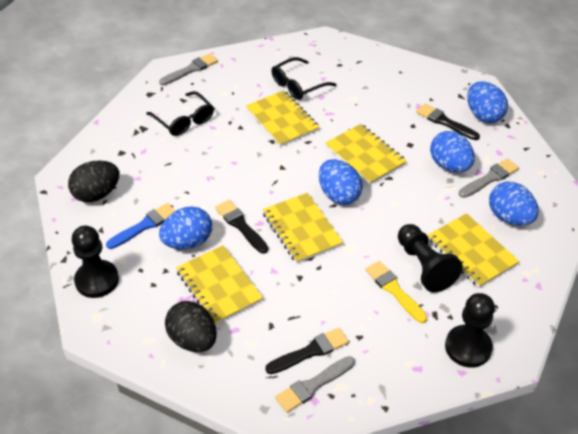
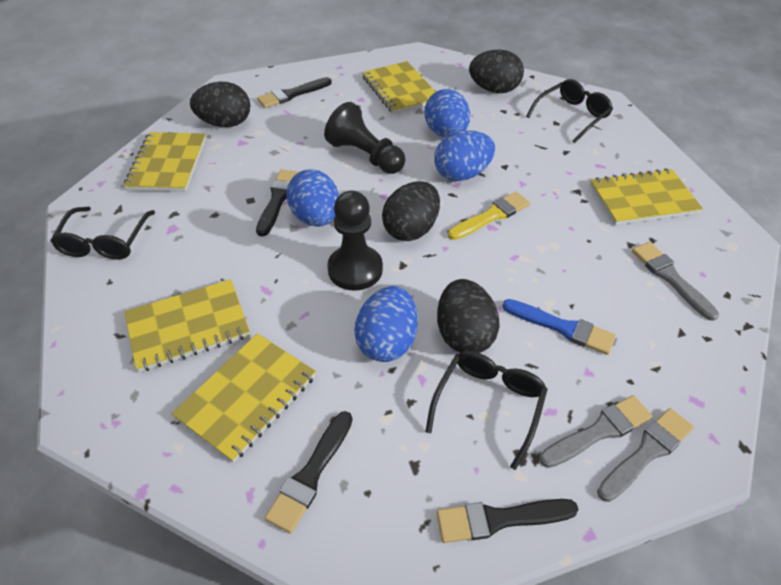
black brush: [215,200,268,254] [265,328,349,374] [416,103,480,140] = 3 -> [256,169,299,237] [257,77,332,108] [265,411,353,534] [437,499,578,543] = 4
black egg: [68,161,119,202] [165,301,217,352] = 2 -> [190,82,250,127] [382,181,440,241] [437,279,499,353] [469,50,524,93] = 4
black glasses: [146,91,214,136] [272,57,337,100] = 2 -> [50,207,155,260] [425,351,548,470] [526,79,613,143] = 3
black pawn: [72,226,119,298] [398,224,463,292] [445,293,495,367] = 3 -> [324,102,405,174] [327,190,383,291] = 2
blue egg: [159,207,212,249] [319,159,363,205] [430,131,475,172] [467,81,508,123] [489,182,539,226] = 5 -> [287,169,339,227] [354,286,418,362] [425,89,470,138] [434,130,495,181] = 4

